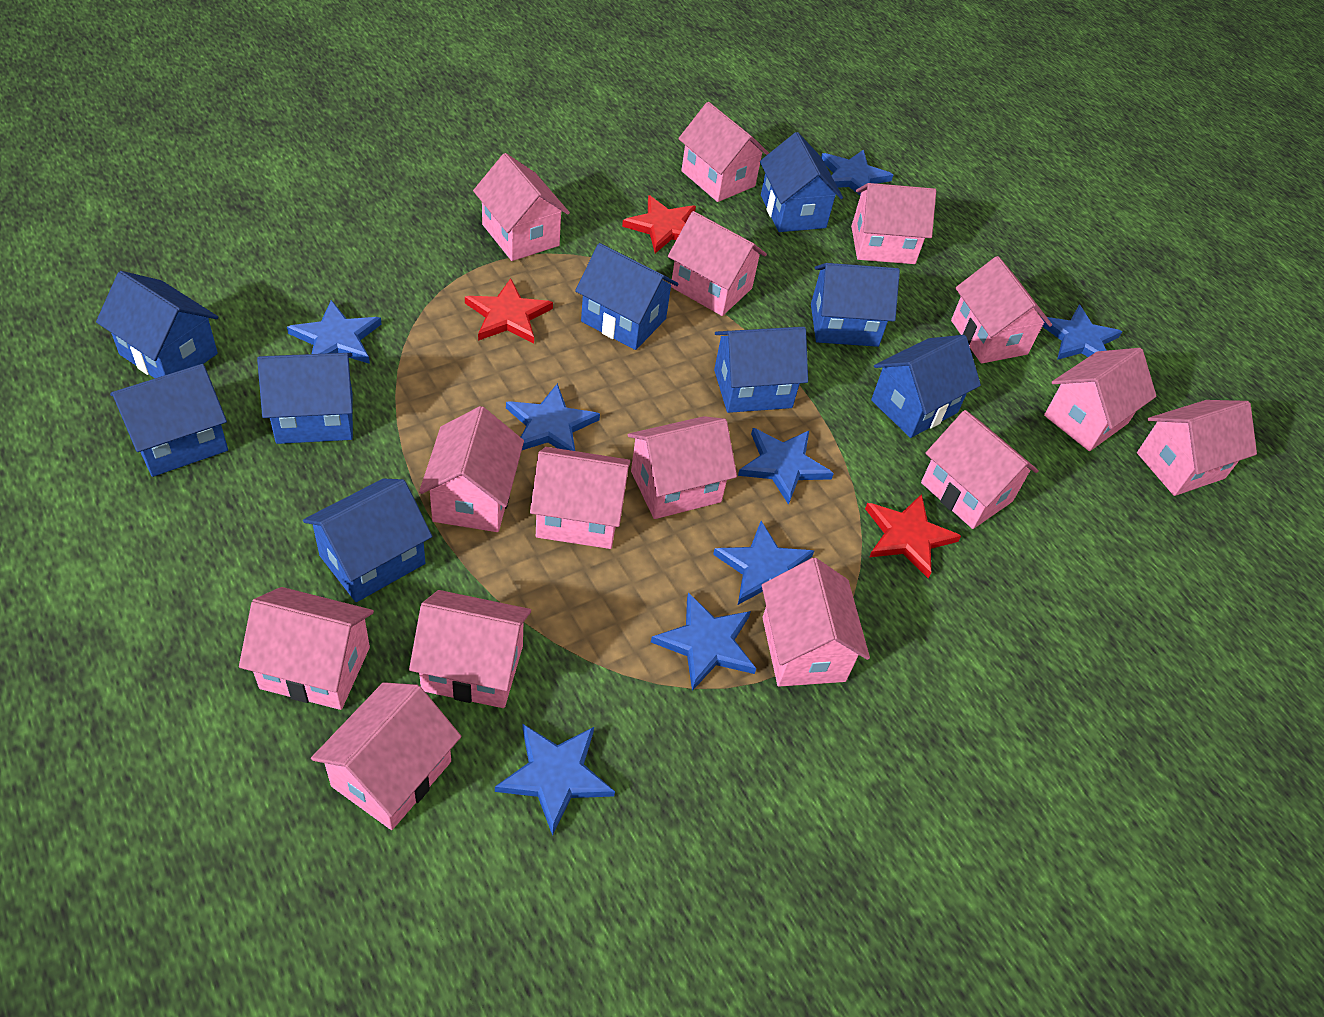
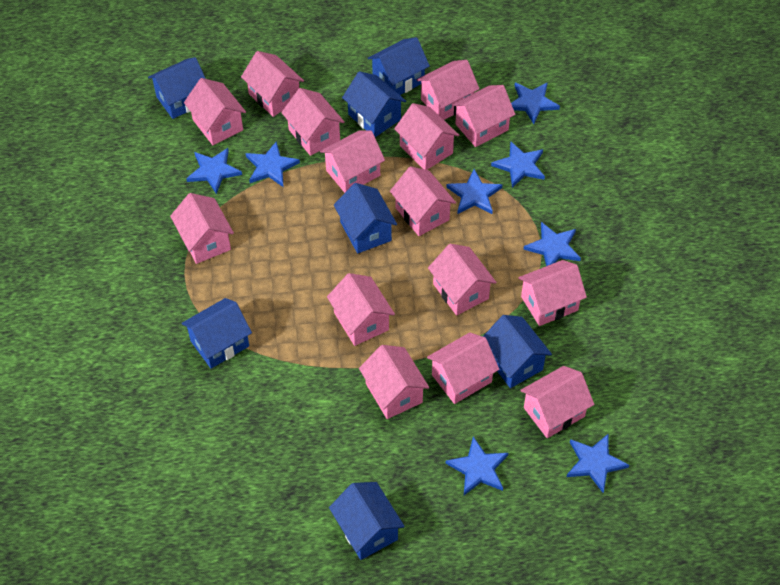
blue house: [96,271,218,378] [110,364,228,477] [257,353,353,444] [303,479,432,602] [575,243,679,350] [714,327,808,413] [760,132,843,232] [811,263,900,347] [871,335,981,438] = 9 -> [148,57,206,119] [182,298,252,369] [329,482,405,560] [334,183,397,254] [342,71,406,137] [368,37,430,95] [483,315,552,388] = 7
red star: [465,278,553,344] [622,195,696,253] [865,494,961,579] = 3 -> none = 0

